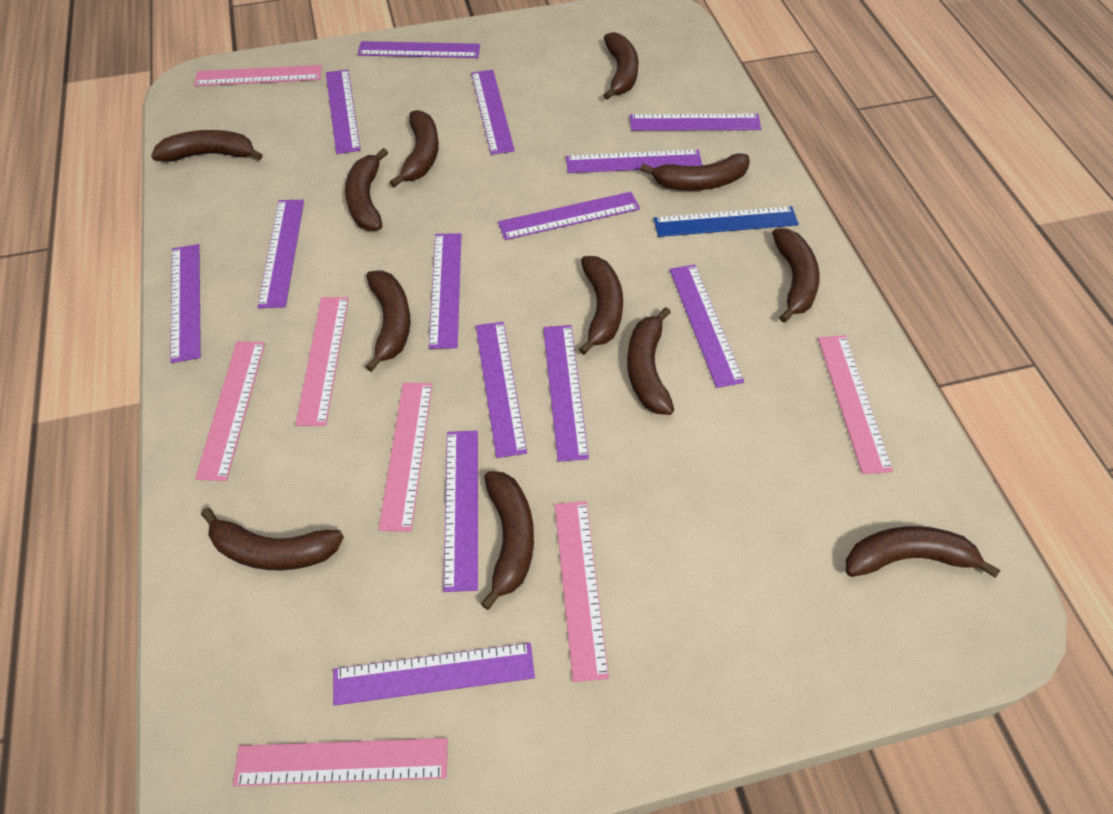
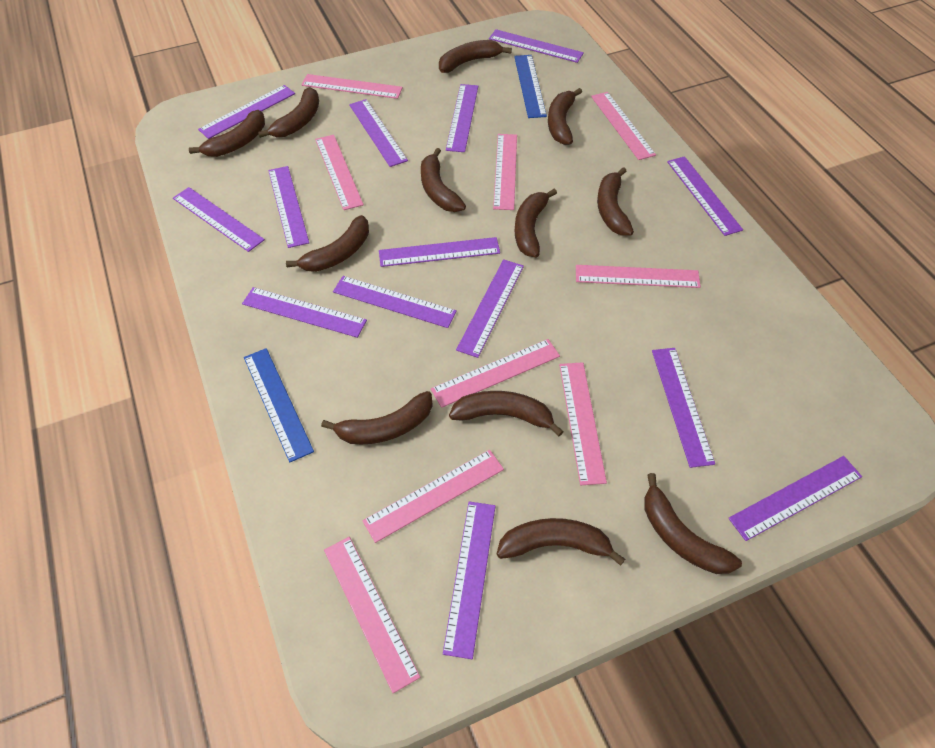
blue ruler: [654,206,799,237] = 1 -> [244,348,314,462] [514,55,547,118] = 2
pink ruler: [194,65,322,86] [195,341,265,481] [233,738,448,786] [295,297,349,426] [379,382,432,532] [555,501,609,682] [818,335,893,474] = 7 -> [301,74,403,99] [315,135,364,210] [324,537,420,693] [362,450,504,543] [431,339,560,408] [493,134,517,210] [559,362,607,485] [576,265,701,288] [591,92,656,160] = 9

